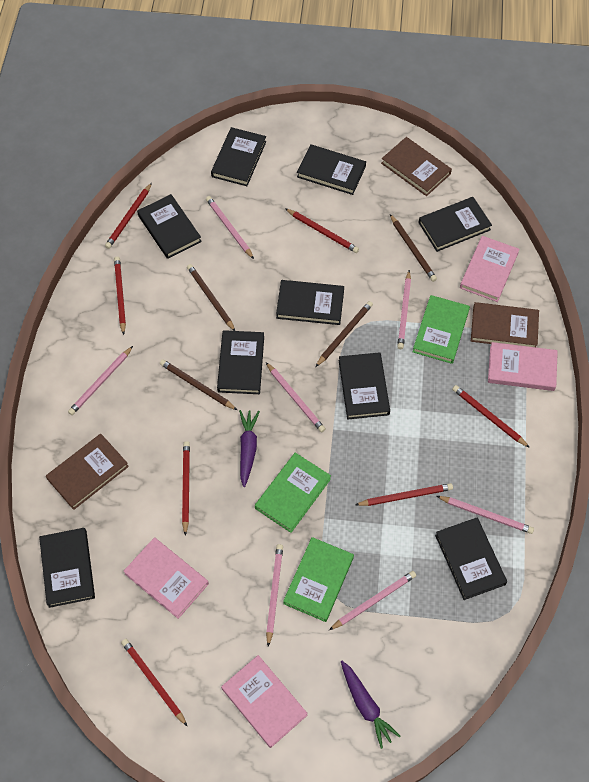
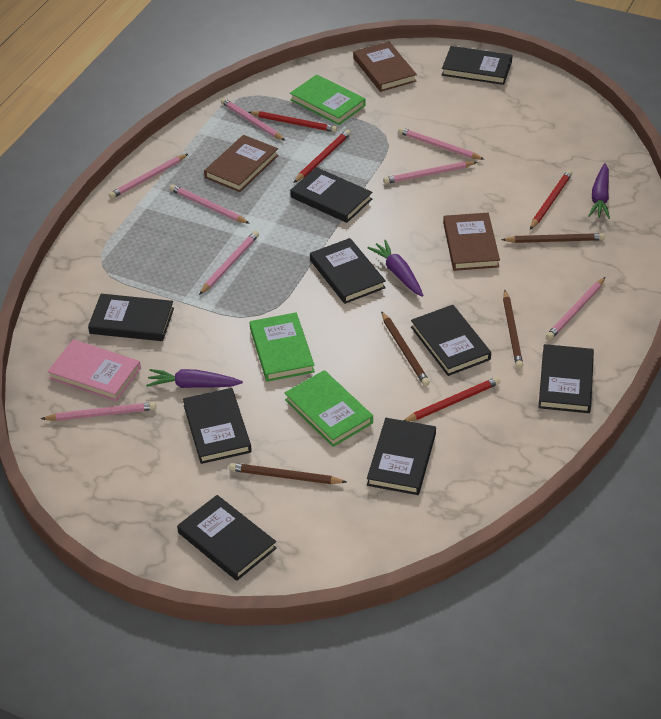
pink book: [123,537,209,619] [221,655,308,748] [460,236,520,302] [488,342,558,391] = 4 -> [47,339,141,401] = 1
pink pencil: [68,346,133,415] [206,196,254,259] [266,362,325,432] [266,544,283,647] [329,571,416,630] [397,270,411,349] [437,496,534,534] = 7 -> [41,402,156,421] [109,154,188,199] [170,184,250,224] [199,231,259,295] [221,98,286,141] [383,161,477,184] [398,127,485,160] [546,277,605,340] = 8
purple carrot: [239,410,260,487] [341,661,400,749] = 2 -> [146,369,243,388] [367,240,424,297] [588,163,610,219] = 3
red pencil: [105,183,152,249] [114,257,126,335] [121,639,187,726] [182,441,190,536] [285,208,359,253] [355,483,453,506] [452,385,530,448] = 7 -> [249,111,338,132] [294,129,351,183] [403,377,500,422] [530,170,572,230] = 4

